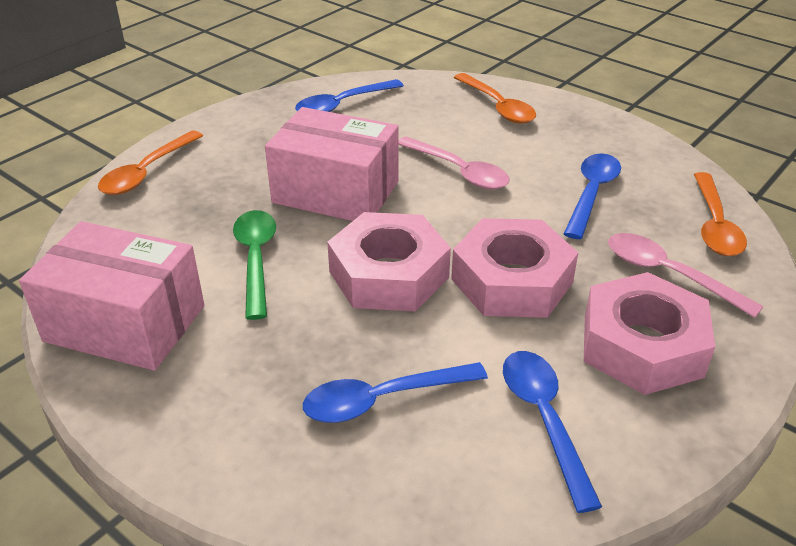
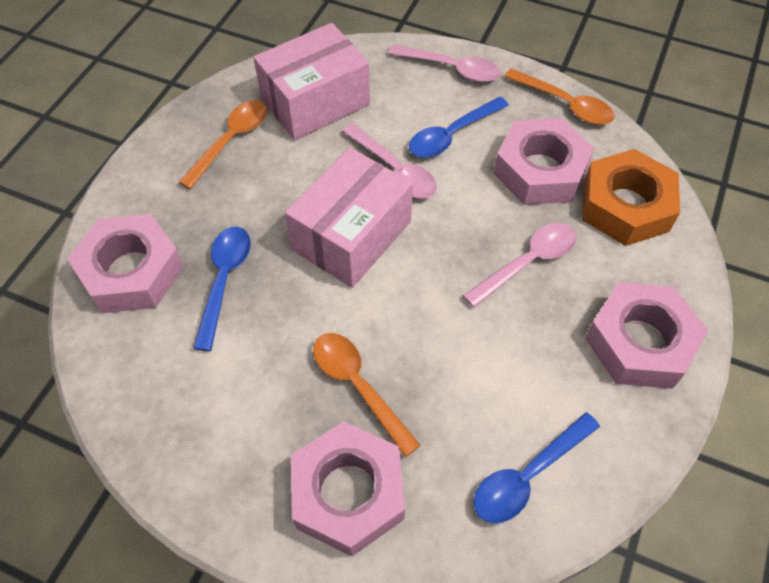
blue spoon: [295,79,404,112] [303,362,488,423] [503,351,602,513] [564,153,621,239] = 4 -> [193,227,251,351] [409,97,509,158] [474,412,600,523] = 3
green spoon: [233,210,276,320] = 1 -> none = 0
orange nut: none = 0 -> [582,149,680,246] = 1
pink nut: [327,212,451,312] [451,218,578,318] [584,272,715,395] = 3 -> [67,214,184,313] [291,421,405,556] [493,118,594,205] [585,282,708,389] = 4
pink spoon: [399,136,510,189] [608,233,764,318] = 2 -> [342,123,437,199] [388,45,500,82] [463,223,577,308] = 3

